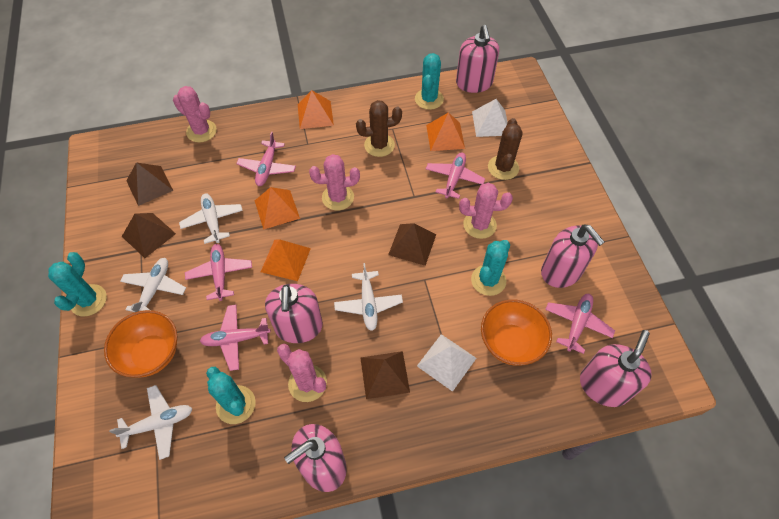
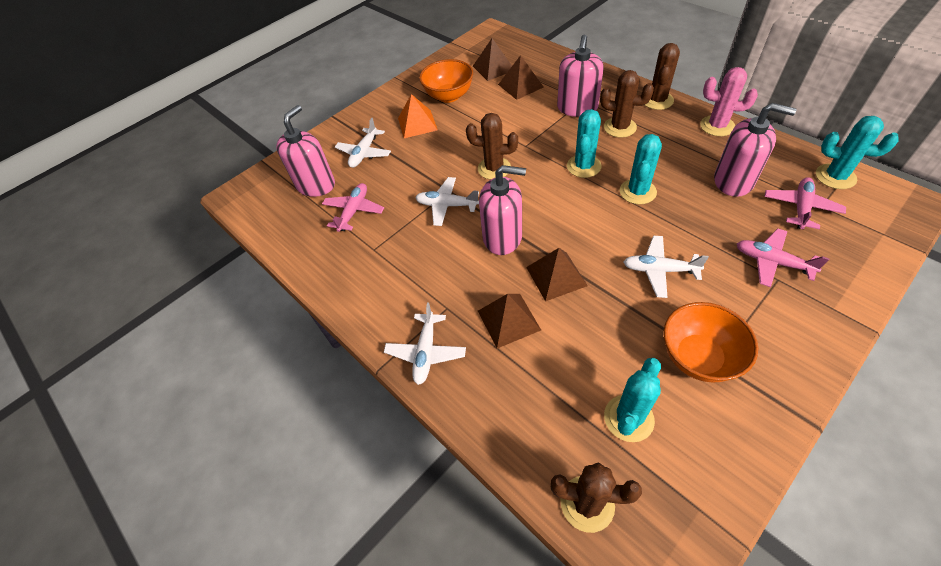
brown cactus: [356,100,402,157] [488,118,523,180] = 2 -> [466,113,518,180] [551,463,642,533] [600,70,654,138] [645,43,680,110] = 4
orange pyramid: [255,187,300,230] [261,239,311,281] [298,90,334,129] [426,112,465,151] = 4 -> [398,94,438,138] = 1
pink cactus: [173,86,217,143] [277,344,327,402] [309,154,360,211] [459,183,513,239] = 4 -> [700,67,758,136] = 1
pink plane: [185,244,252,301] [200,305,271,371] [236,132,296,186] [426,152,485,199] [545,294,615,354] = 5 -> [322,183,384,232] [737,228,829,287] [764,177,846,229] = 3
pink soap dispenser: [265,284,323,343] [284,424,347,492] [456,25,499,93] [541,225,604,288] [580,330,652,407] = 5 -> [276,105,335,197] [479,165,526,255] [557,34,604,117] [714,103,797,197] = 4
white pyramid: [417,334,476,392] [472,99,508,137] = 2 -> none = 0

